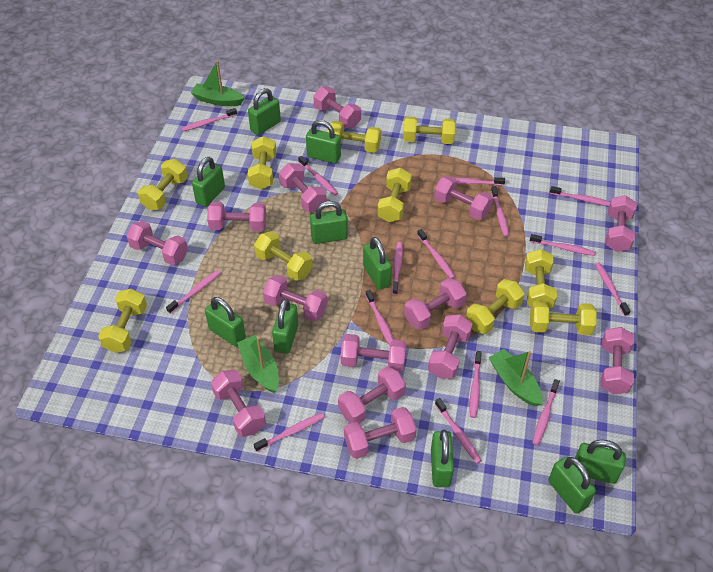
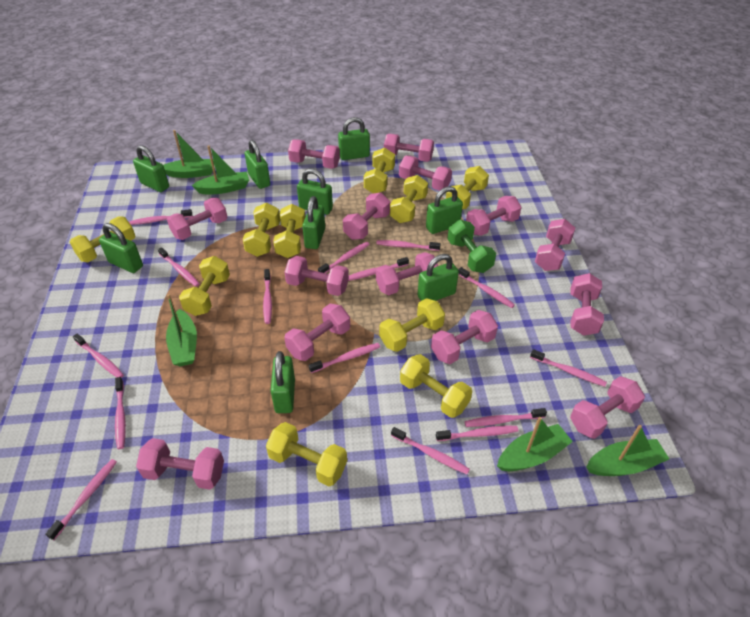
green boat: [191,61,244,106] [237,335,279,393] [488,349,543,406] = 3 -> [163,130,215,178] [166,294,197,366] [192,146,249,194] [497,417,573,471] [586,425,669,476] = 5
green dumbbell: none = 0 -> [447,220,496,273] = 1
green padlock: [192,157,225,207] [205,297,246,347] [248,88,281,135] [272,299,298,354] [306,120,341,164] [310,201,348,244] [363,237,392,290] [431,429,454,487] [548,456,596,514] [575,440,626,484] = 10 -> [99,223,143,273] [133,145,169,192] [245,140,270,189] [271,351,295,413] [297,169,333,215] [302,196,325,249] [338,117,370,160] [417,254,459,301] [426,186,463,234] = 9

